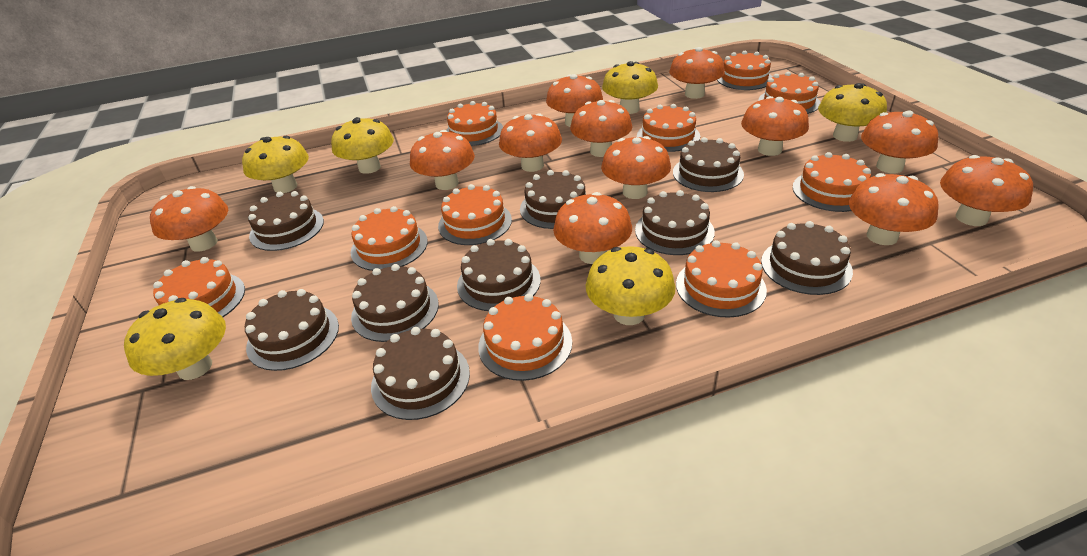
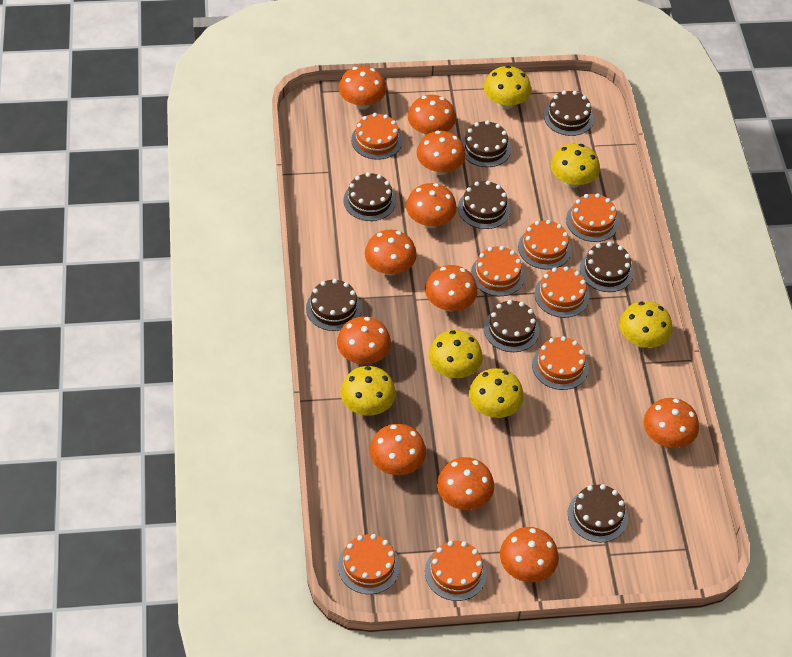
brown cake: [245,289,339,371] [248,191,324,251] [351,264,439,342] [371,327,470,420] [457,239,541,311] [520,170,586,229] [635,190,715,255] [673,137,744,192] [761,221,853,295] = 9 -> [306,279,362,331] [344,172,396,221] [458,180,511,229] [462,120,511,167] [484,300,539,352] [544,90,594,136] [568,484,628,543] [580,242,634,292] = 8
orange cake: [153,257,245,317] [351,206,428,271] [438,184,512,245] [446,101,503,146] [478,294,572,381] [637,104,700,152] [676,240,767,318] [717,51,772,90] [758,72,821,114] [793,152,871,212] = 10 -> [338,534,400,594] [351,113,403,160] [425,541,487,601] [471,246,525,296] [518,220,572,270] [532,336,589,390] [534,266,589,318] [566,193,619,242] = 8
orange mushroom: [150,186,228,252] [410,130,475,190] [499,113,562,172] [546,74,603,127] [553,192,632,264] [570,100,632,157] [601,136,671,199] [669,47,725,99] [741,96,809,156] [849,173,939,245] [861,110,938,173] [940,155,1033,226] = 12 -> [337,317,391,364] [339,66,386,109] [365,230,417,276] [370,424,426,475] [406,183,457,228] [408,95,456,136] [417,131,466,175] [425,265,478,311] [437,457,494,510] [500,527,559,582] [643,398,699,448] = 11

